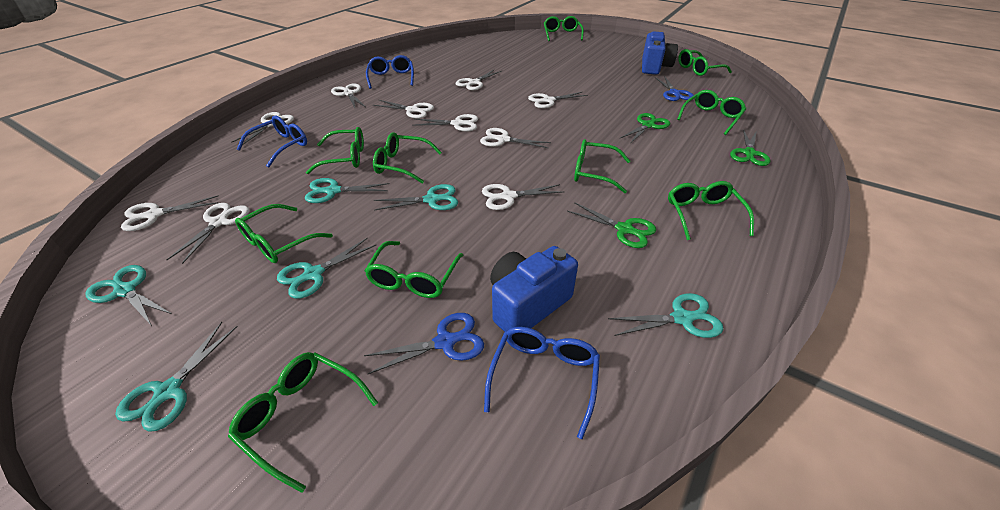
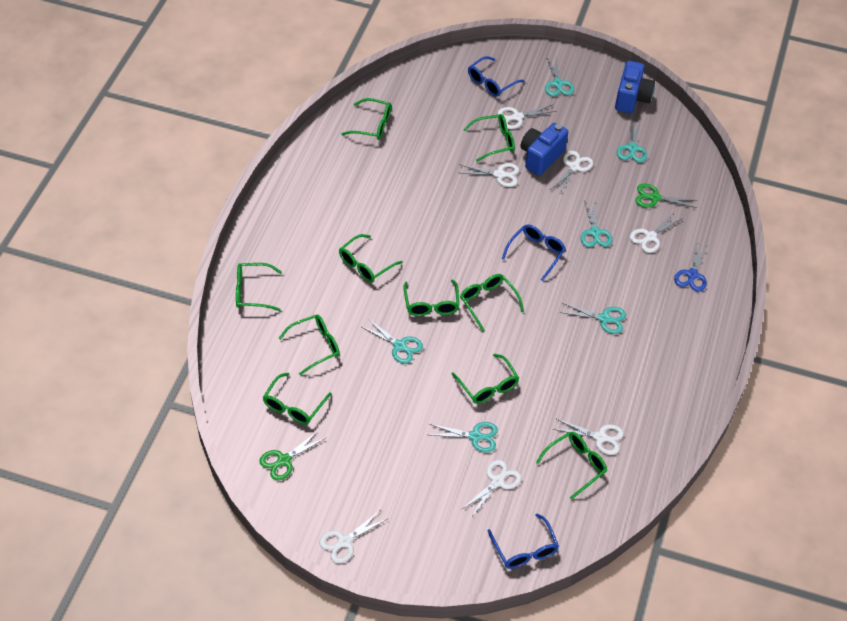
blue scissors: [364,313,484,374] [655,76,694,101] = 2 -> [674,243,708,292] = 1
green scissors: [567,202,656,248] [620,113,670,143] [730,129,771,166] = 3 -> [259,430,326,480] [635,184,697,208] = 2
white scissors: [121,195,219,231] [167,203,249,264] [231,112,294,145] [331,83,366,108] [373,100,434,119] [412,114,478,132] [456,69,502,90] [480,128,551,148] [482,184,564,210] [528,92,588,108] = 10 -> [319,510,389,563] [459,163,519,187] [461,460,521,516] [498,104,557,129] [551,151,593,194] [553,419,624,455] [630,212,684,253] = 7

